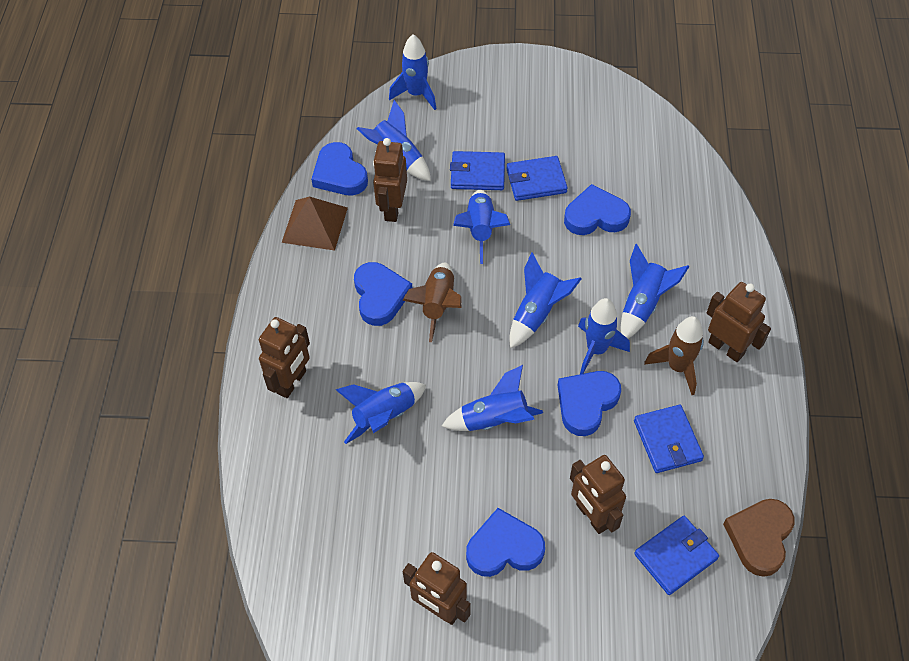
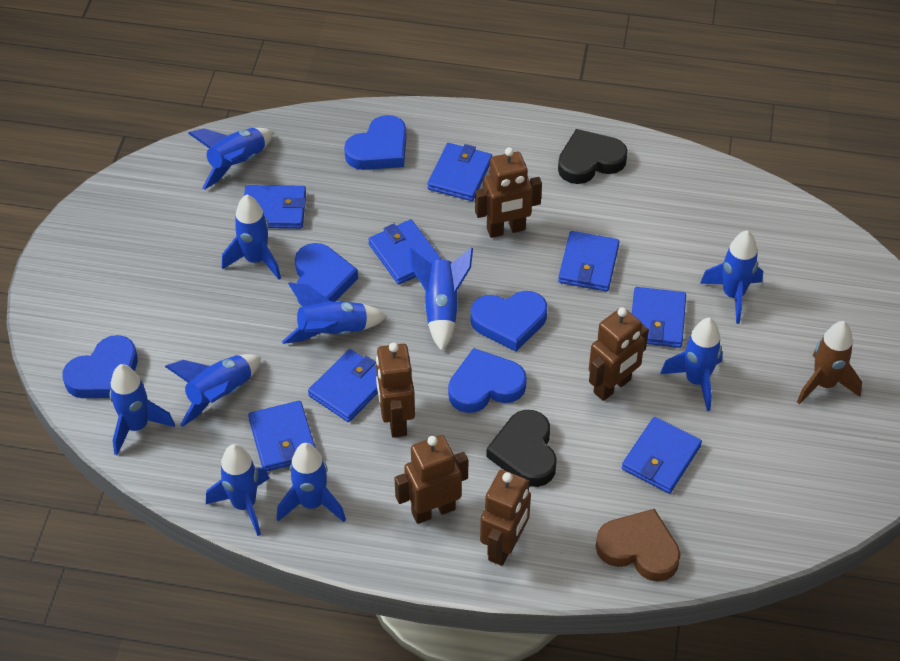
black heart: none = 0 -> [486,410,557,487] [558,129,628,184] = 2
blue rocket: [336,382,426,444] [357,100,431,181] [389,34,436,110] [442,365,543,431] [453,190,510,264] [509,252,581,348] [578,298,630,374] [621,244,689,338] = 8 -> [109,364,175,455] [165,354,261,427] [188,128,273,190] [206,444,270,536] [222,194,281,280] [277,443,346,522] [282,282,387,344] [409,247,473,351] [660,318,723,411] [700,230,763,324] = 10
blue wallet: [450,151,505,190] [506,156,568,201] [634,405,704,473] [634,516,719,595] = 4 -> [244,185,306,229] [248,401,315,471] [308,349,378,422] [368,219,442,284] [427,143,492,201] [558,231,620,291] [622,417,702,493] [632,287,686,348] = 8
brown pyramid: [282,197,348,251] = 1 -> none = 0
brown rocket: [402,263,462,342] [644,316,704,395] = 2 -> [797,321,862,404] = 1

